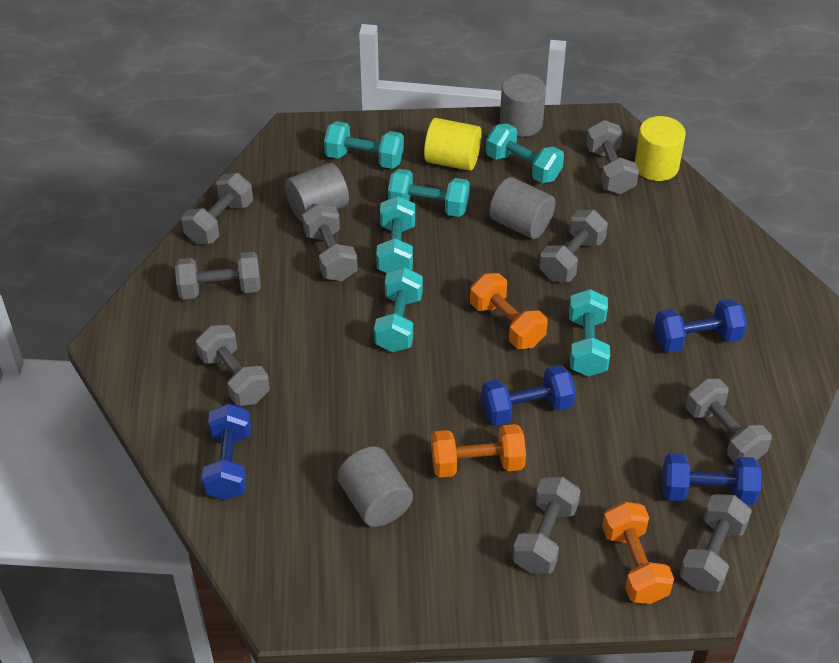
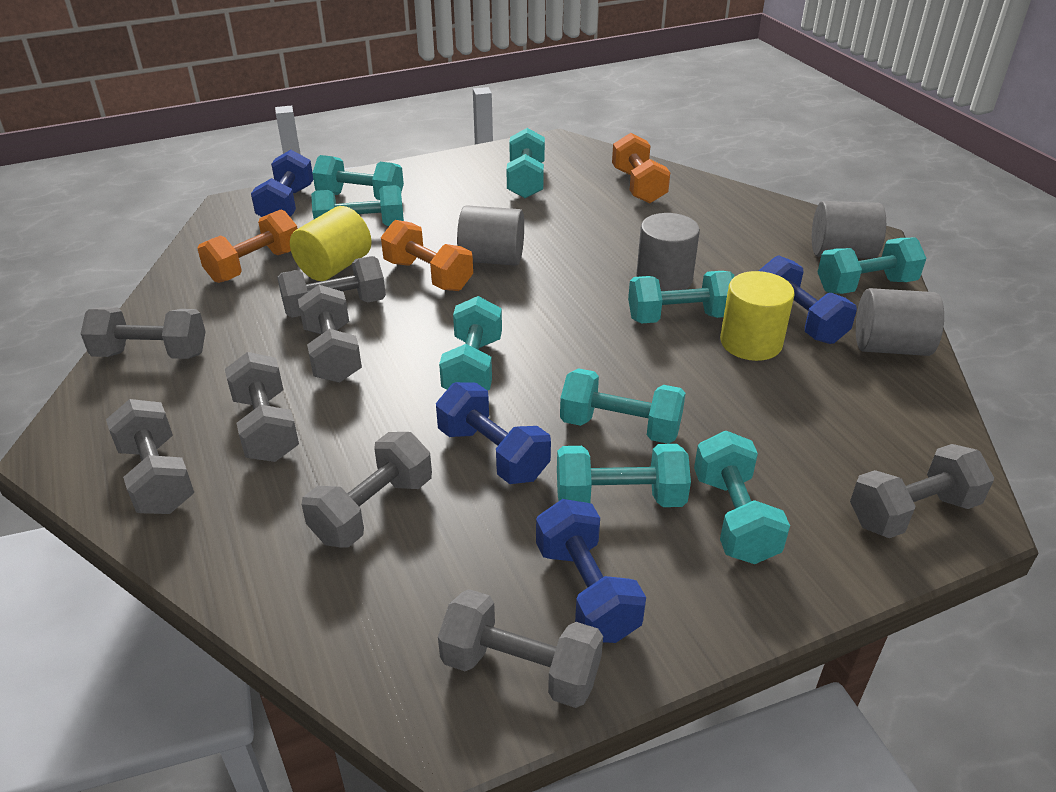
grey dumbbell: [175,252,261,299] [181,173,253,244] [196,325,270,406] [302,203,358,281] [512,477,581,574] [539,210,608,282] [586,120,639,194] [680,494,752,592] [686,379,772,463] = 9 -> [81,307,206,359] [106,399,194,514] [225,352,299,462] [277,256,386,318] [298,285,362,383] [301,432,432,548] [438,589,603,708] [850,444,994,538] = 8
turquoise dumbbell: [324,121,404,169] [374,267,423,352] [376,196,415,273] [388,169,470,217] [486,123,564,183] [569,289,610,377] = 6 -> [311,185,404,226] [312,155,404,200] [439,296,502,391] [506,128,545,198] [557,444,691,507] [560,368,685,444] [628,271,735,323] [694,431,790,564] [818,238,926,294] = 9

